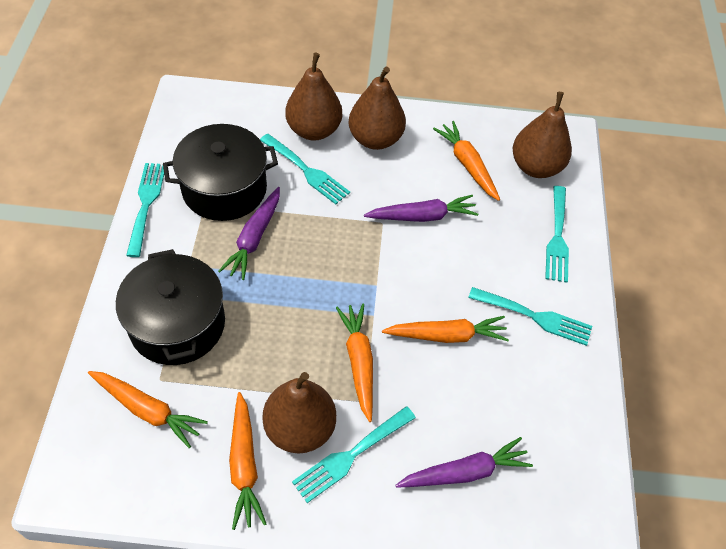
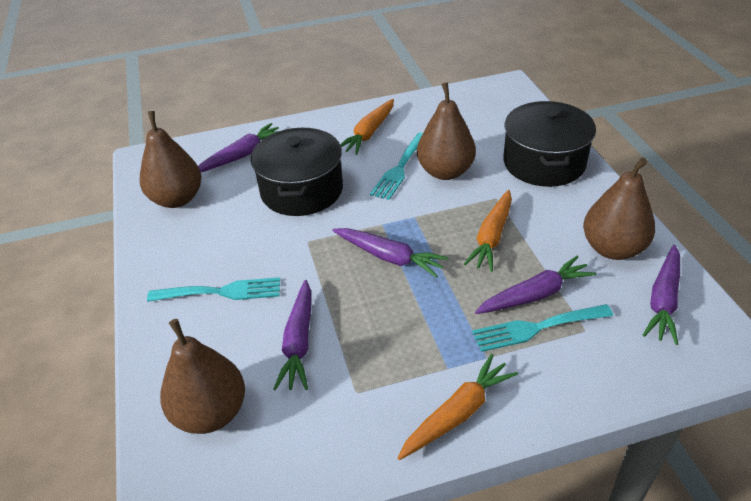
orange carrot: [88,371,208,448] [229,392,266,530] [336,304,373,422] [382,316,509,343] [433,121,500,201] = 5 -> [340,99,394,155] [398,354,518,460] [464,190,512,272] = 3
purple carrot: [218,187,280,280] [364,195,478,222] [395,437,533,488] = 3 -> [198,123,279,172] [273,280,311,390] [332,228,449,277] [475,256,596,314] [643,245,680,345] = 5
turquoise fork: [126,163,164,257] [260,134,350,204] [292,406,416,503] [468,287,592,346] [545,186,569,283] = 5 -> [147,277,280,302] [370,133,423,200] [472,304,613,352] = 3

